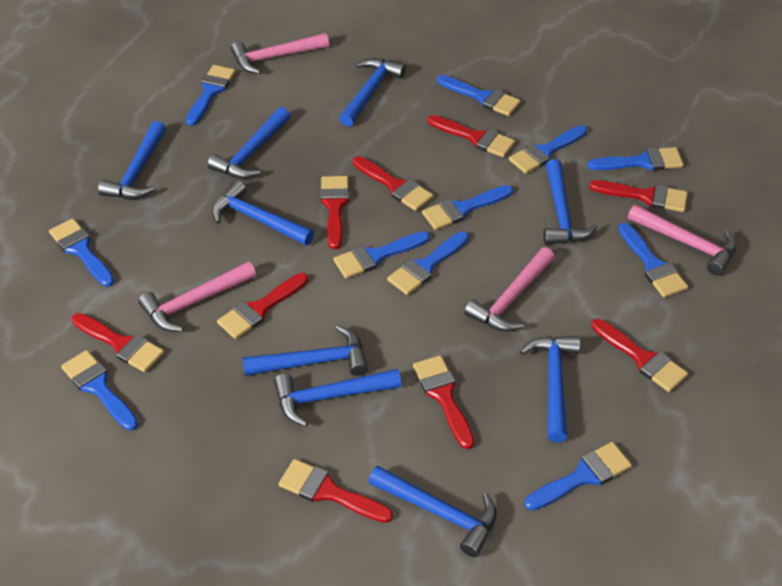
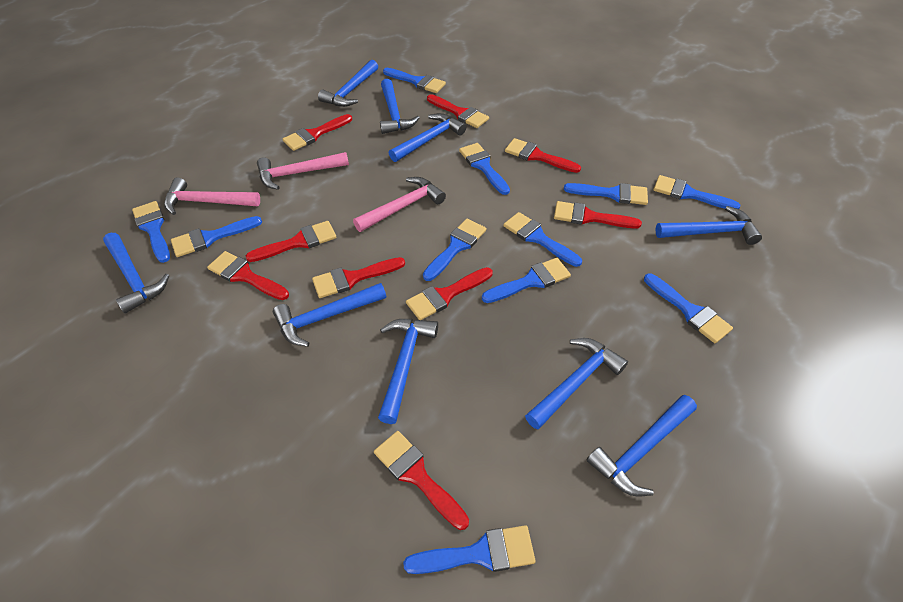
pink hammer: [138,261,256,332] [231,33,329,74] [464,247,555,332] [628,204,737,275] = 4 -> [164,177,260,215] [257,152,349,190] [353,177,446,232] = 3

